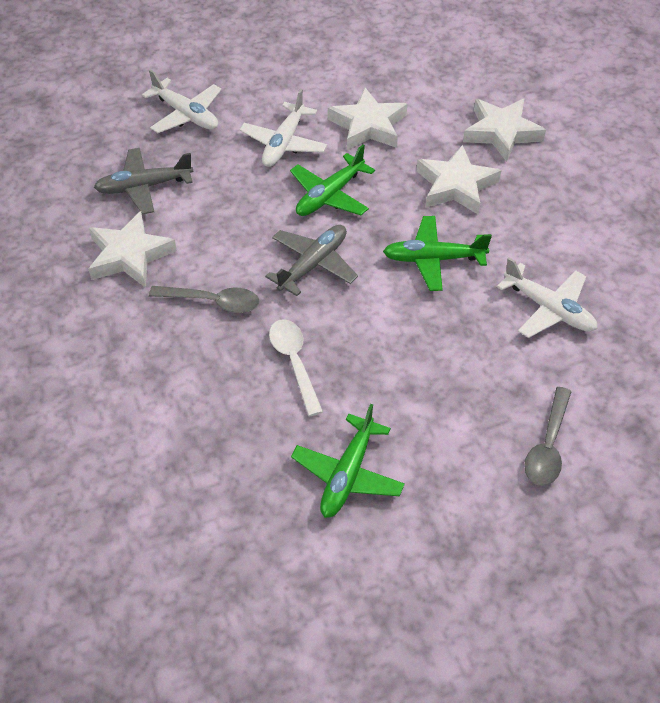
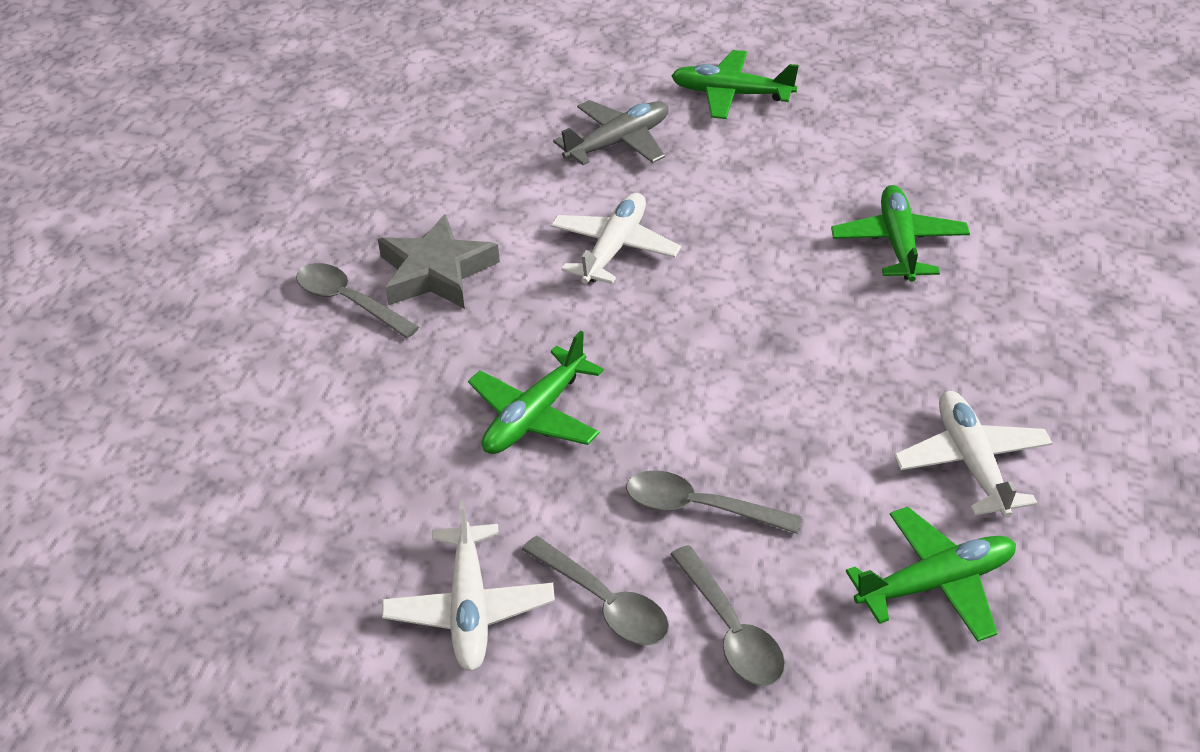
green plane: [290,145,375,216] [291,404,405,518] [383,216,492,291] = 3 -> [468,331,604,454] [671,50,799,119] [831,185,970,282] [846,507,1016,642] = 4
grey plane: [94,148,194,214] [265,225,358,296] = 2 -> [553,100,669,165] = 1
grey spoon: [149,286,259,313] [524,387,571,486] = 2 -> [296,263,419,338] [522,536,669,645] [626,470,802,534] [670,545,785,686] = 4
grey star: none = 0 -> [378,214,500,309] = 1
white spoon: [269,319,323,416] = 1 -> none = 0
white star: [89,211,177,288] [328,88,407,150] [416,145,501,214] [463,99,546,162] = 4 -> none = 0

